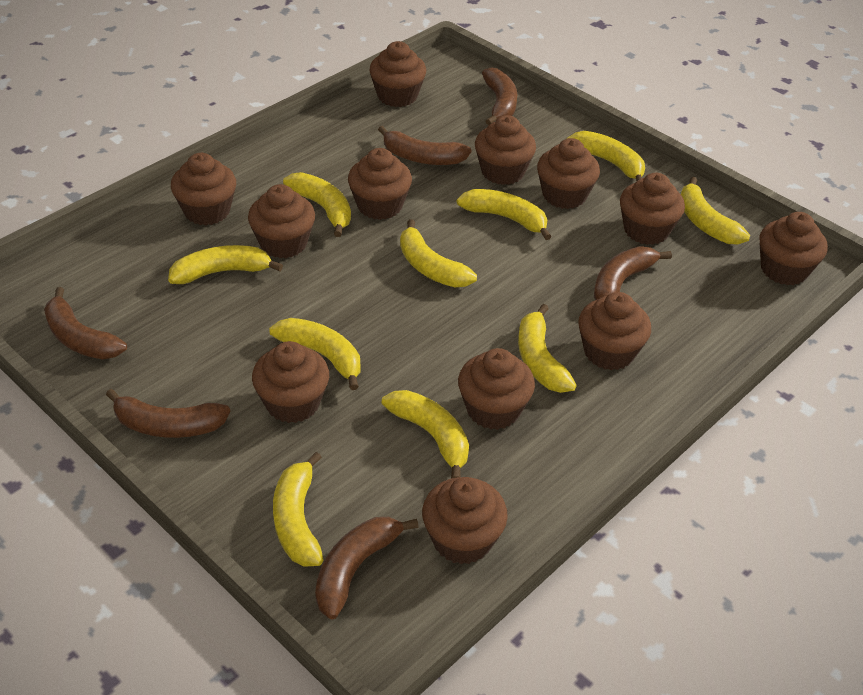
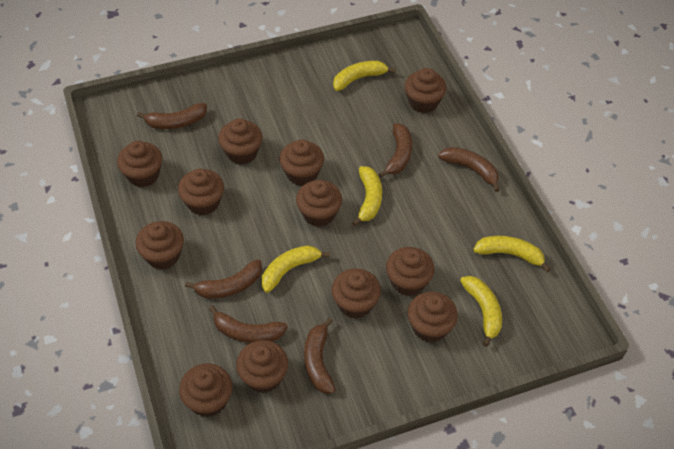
yellow banana: [168,245,283,284] [269,318,361,390] [273,452,324,567] [283,172,351,237] [382,390,469,478] [400,219,477,287] [457,189,552,240] [518,304,577,393] [567,131,645,181] [681,177,750,244] = 10 -> [261,245,330,293] [333,61,396,91] [352,166,382,226] [460,276,502,347] [473,236,551,272] = 5

